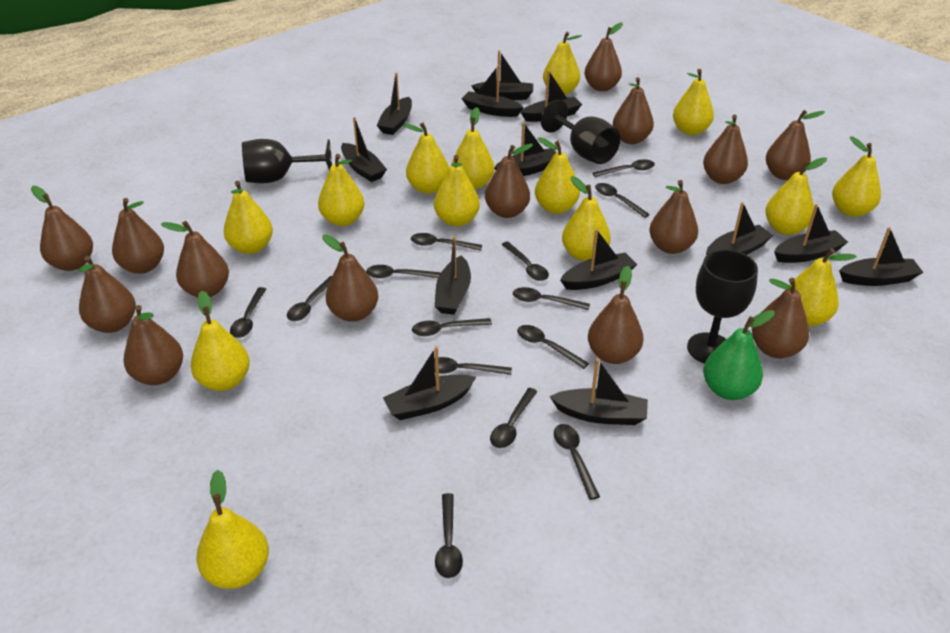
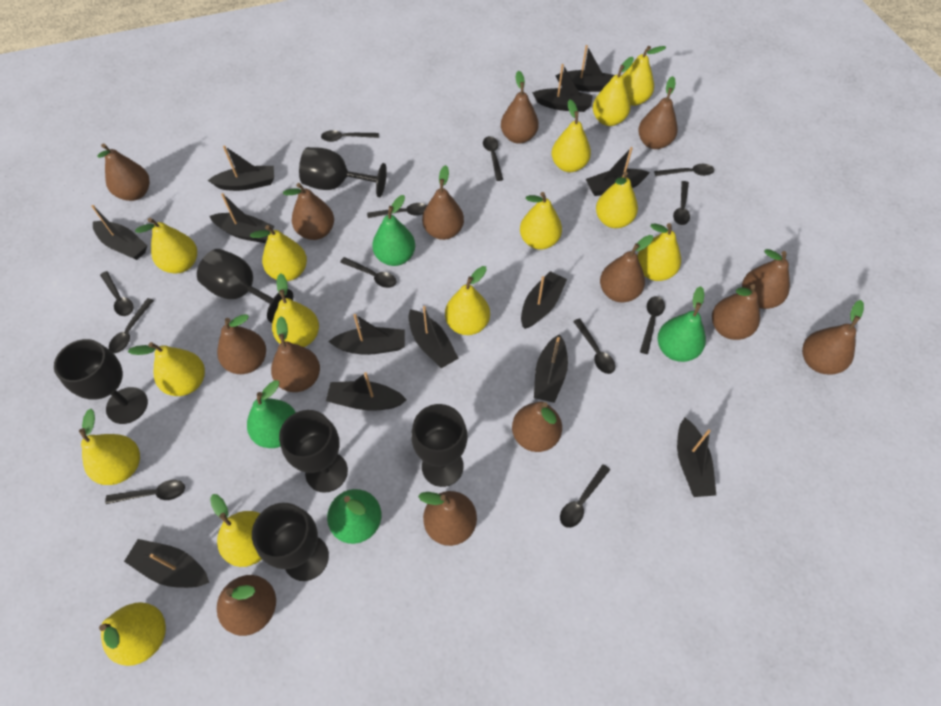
black goblet: [242,139,332,183] [541,100,620,164] [687,249,758,363] = 3 -> [54,339,148,424] [197,249,293,323] [252,503,329,581] [279,410,348,493] [299,147,387,197] [411,404,468,487] = 6
black spoon: [230,287,266,338] [287,276,332,321] [366,265,441,278] [411,233,482,251] [412,318,492,336] [434,357,512,375] [435,493,463,578] [490,388,538,448] [501,241,549,281] [513,287,590,310] [517,325,589,369] [554,424,600,500] [593,159,655,177] [595,183,650,218] = 14 -> [100,271,134,316] [105,480,185,504] [109,298,154,353] [321,130,379,142] [340,257,396,288] [367,203,427,218] [483,136,503,181] [560,464,610,528] [573,318,615,374] [640,296,665,354] [654,164,714,176] [673,181,690,225] = 12
green pear: [703,310,775,400] = 1 -> [247,380,296,448] [327,489,381,544] [372,195,415,266] [658,286,706,362] = 4

